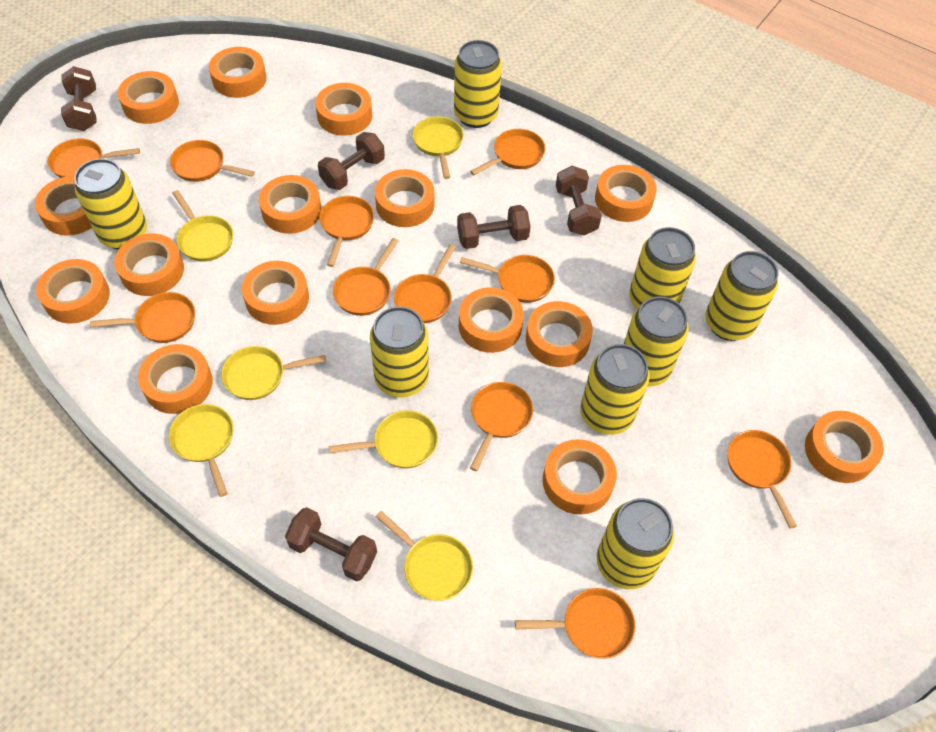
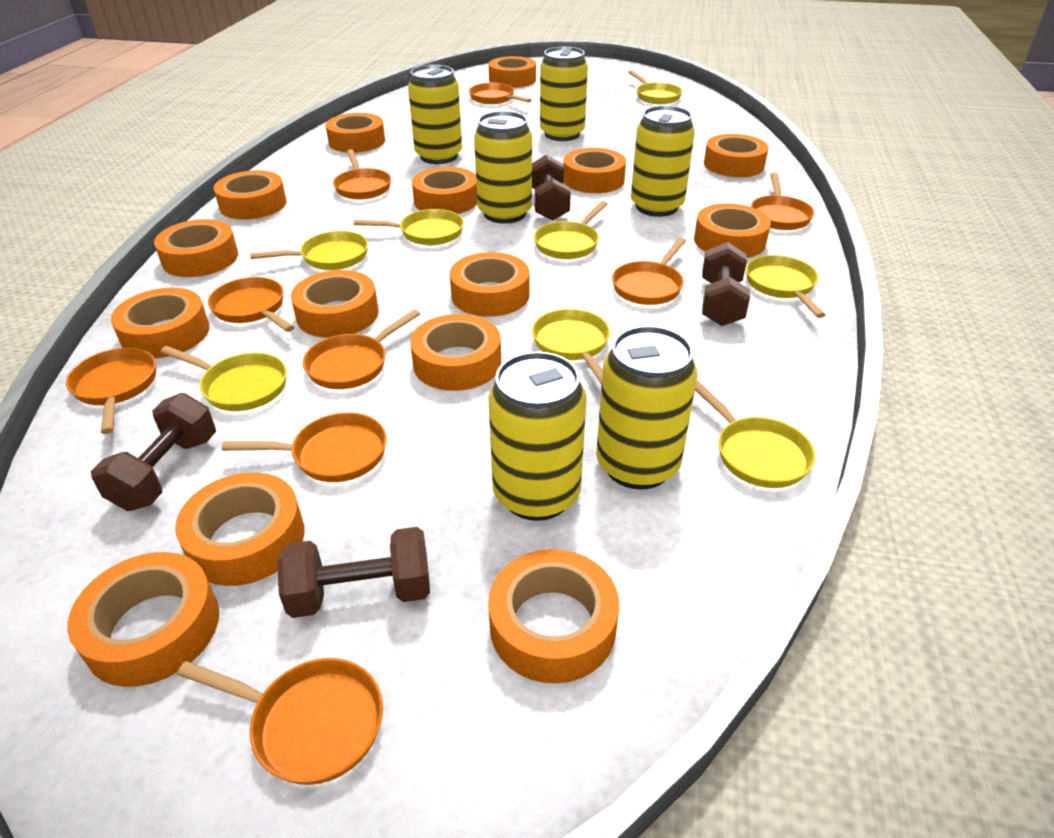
brown dumbbell: [61,66,96,131] [285,507,377,581] [318,132,385,190] [457,205,530,249] [556,166,602,235] = 5 -> [91,393,216,511] [277,527,430,618] [532,155,571,221] [702,242,750,326] = 4
orange pan: [48,138,140,178] [90,292,195,343] [170,140,255,182] [319,196,374,267] [333,238,398,316] [394,244,456,323] [460,255,555,303] [470,129,545,175] [470,382,533,471] [515,588,635,659] [727,430,797,528] = 11 -> [66,348,156,434] [177,658,383,785] [208,277,294,332] [222,412,387,482] [303,309,420,389] [333,149,391,200] [469,83,532,104] [612,238,686,305] [751,173,814,230] = 9
yellow can: [74,158,147,250] [370,307,429,397] [454,40,502,128] [580,344,650,435] [597,498,674,589] [624,296,689,387] [629,227,696,308] [705,251,778,341] = 8 -> [408,65,462,164] [474,111,532,224] [488,352,587,521] [540,47,588,141] [596,326,697,490] [631,106,695,217] = 6
yellow pan: [169,404,234,497] [172,190,233,262] [221,346,326,400] [329,410,438,468] [375,511,473,601] [413,116,464,179] = 6 -> [160,346,287,411] [250,231,368,270] [354,209,464,245] [532,309,610,384] [534,201,607,259] [628,70,682,104] [695,380,815,488] [746,255,825,318] = 8

